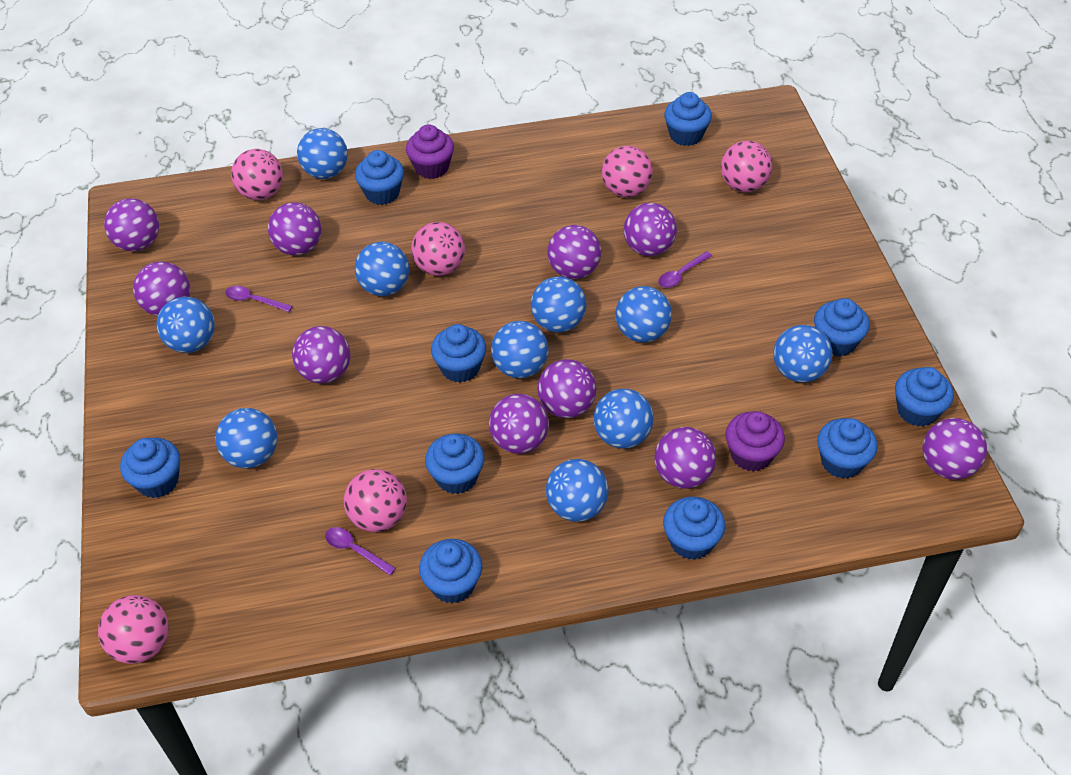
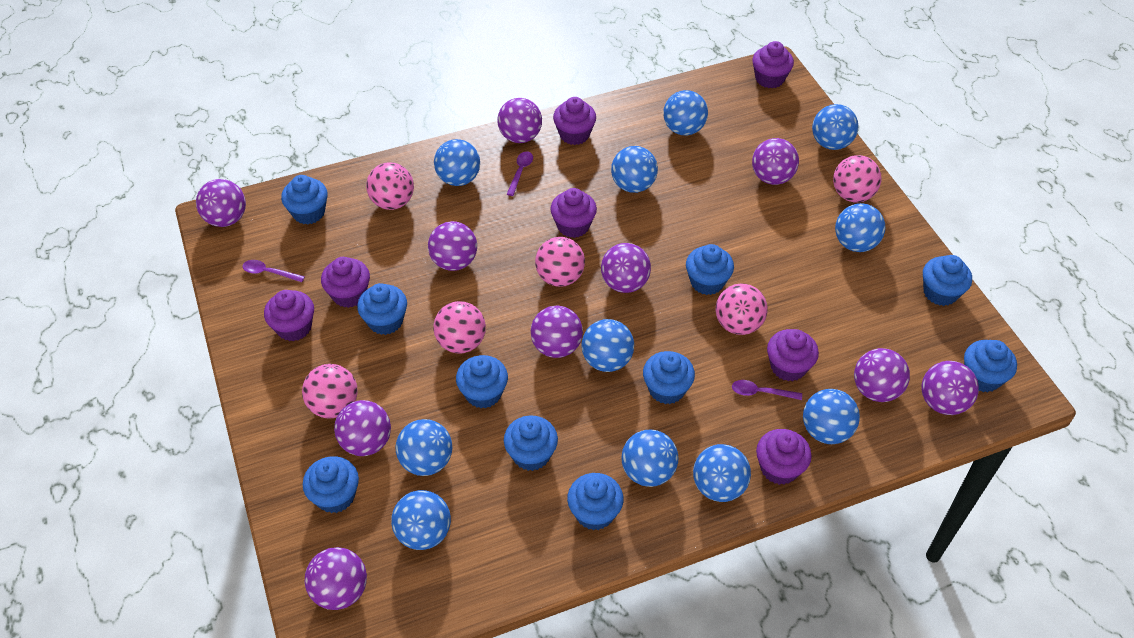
blue ball: [157,297,215,353] [215,408,277,468] [297,128,348,179] [355,242,409,296] [491,321,549,378] [531,276,586,332] [546,459,609,522] [593,389,654,449] [615,286,672,343] [774,325,832,383] = 10 -> [391,490,451,550] [395,419,452,476] [434,139,480,186] [581,319,634,372] [611,146,658,193] [621,430,679,487] [663,90,708,135] [693,444,751,502] [803,389,860,444] [812,104,859,150] [835,203,885,252] = 11
purple cupcake: [406,124,454,179] [725,411,785,472] = 2 -> [264,290,314,341] [321,257,370,308] [550,188,597,238] [553,97,596,145] [752,41,794,88] [756,429,812,485] [767,329,819,381] = 7

